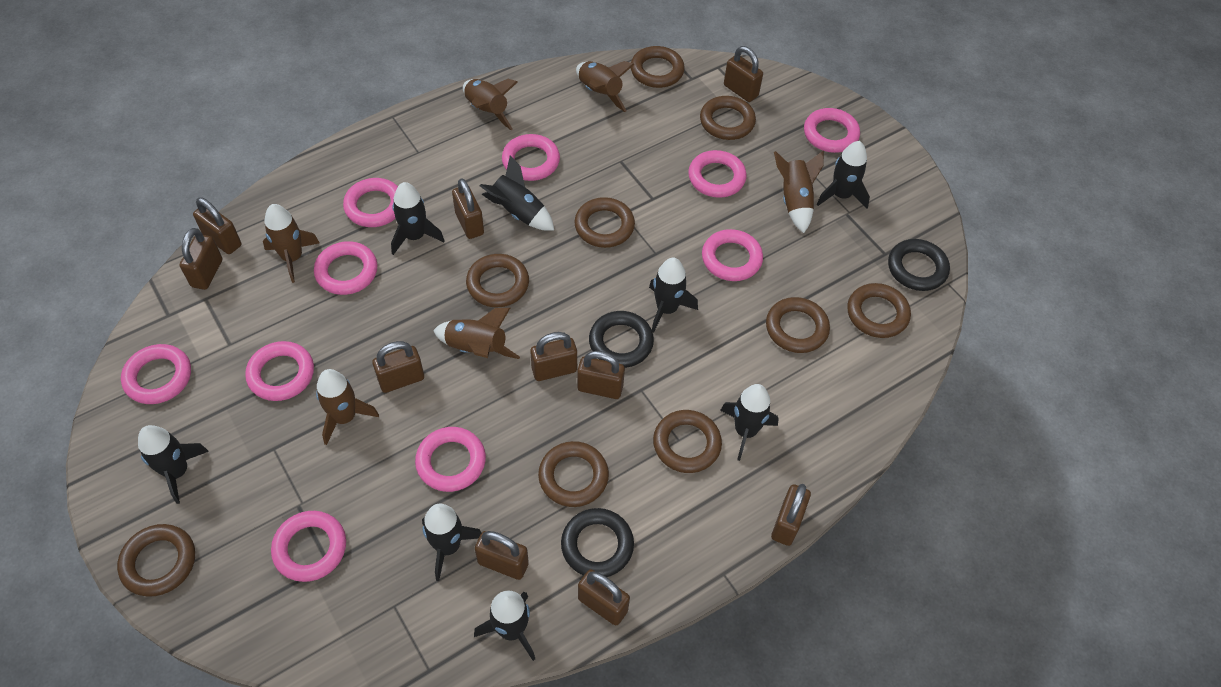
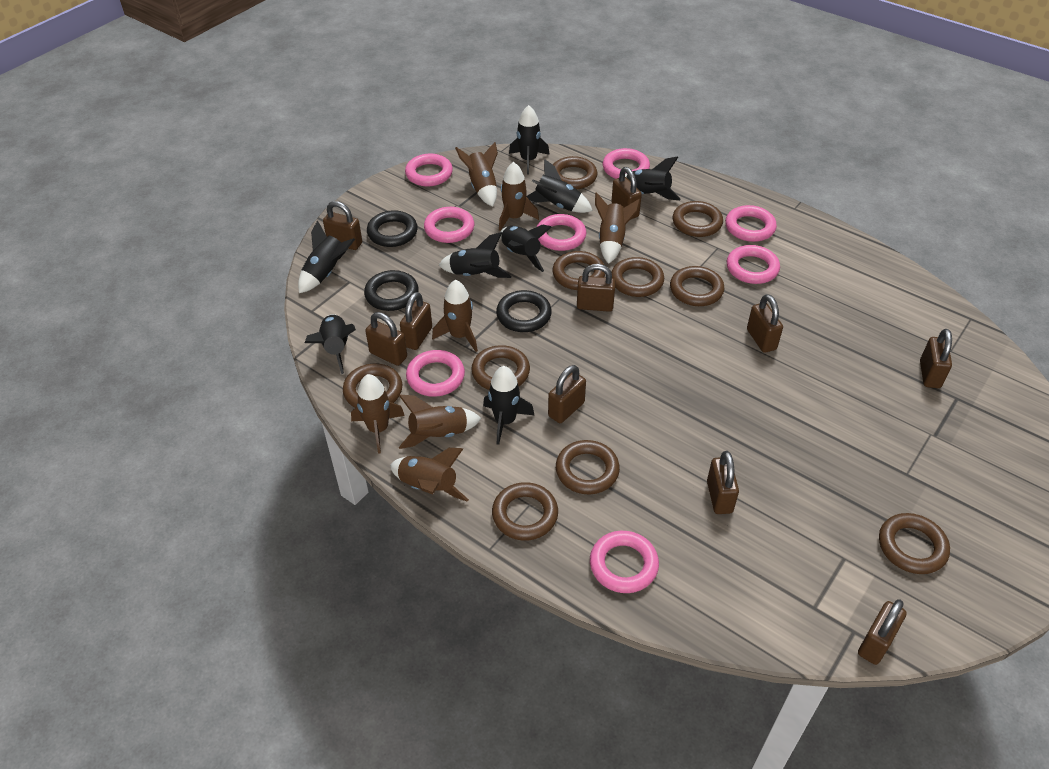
brown ring: [117,524,195,597] [466,254,529,307] [538,441,609,507] [574,197,635,248] [631,46,685,88] [653,410,722,473] [700,96,756,140] [766,297,830,353] [847,283,911,338] = 9 -> [343,364,402,408] [471,345,530,390] [492,482,558,541] [553,156,597,189] [553,251,605,290] [556,440,620,494] [611,257,664,297] [670,266,724,306] [673,201,723,237] [879,513,950,574] = 10
brown rocket: [263,204,320,283] [316,369,379,445] [433,308,520,359] [463,79,517,130] [576,61,635,112] [774,151,824,233] = 6 -> [351,374,405,454] [390,448,469,502] [399,395,481,449] [432,280,478,352] [455,142,498,207] [499,162,539,231] [595,192,640,264] = 7
pink ring: [121,344,191,404] [245,341,314,401] [271,511,346,582] [314,241,378,295] [343,178,398,227] [415,427,486,492] [502,134,560,181] [688,150,747,198] [702,229,763,281] [804,108,860,153] = 10 -> [405,154,453,186] [406,350,465,397] [424,207,474,243] [537,214,586,251] [590,531,659,593] [603,148,650,179] [725,205,777,242] [727,245,780,284] = 8

